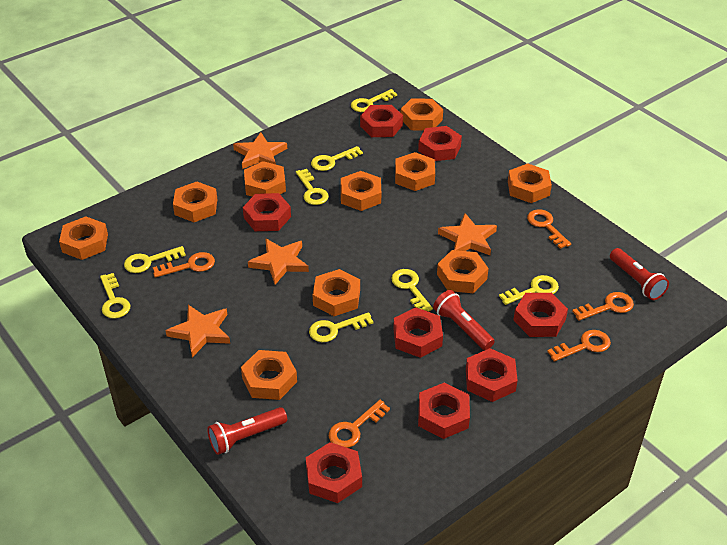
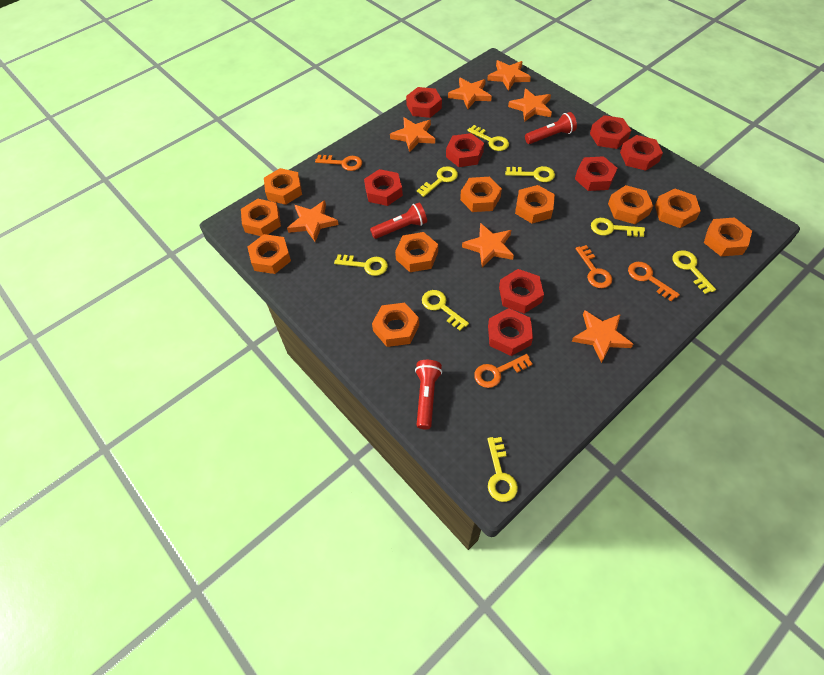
orange key: [153,252,215,278] [329,400,390,448] [527,209,571,249] [547,330,611,362] [572,292,634,321] = 5 -> [315,155,362,171] [474,354,533,388] [576,245,612,288] [628,262,680,302] = 4
orange star: [165,305,230,357] [233,132,287,169] [248,238,309,285] [438,213,497,255] = 4 -> [287,200,339,242] [390,117,435,152] [448,78,492,109] [462,223,514,268] [487,60,531,91] [508,88,552,122] [571,310,633,363] = 7

